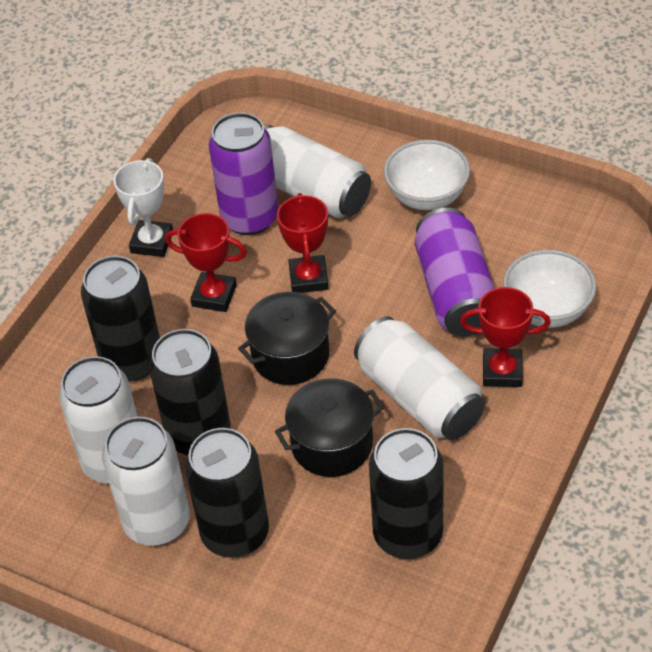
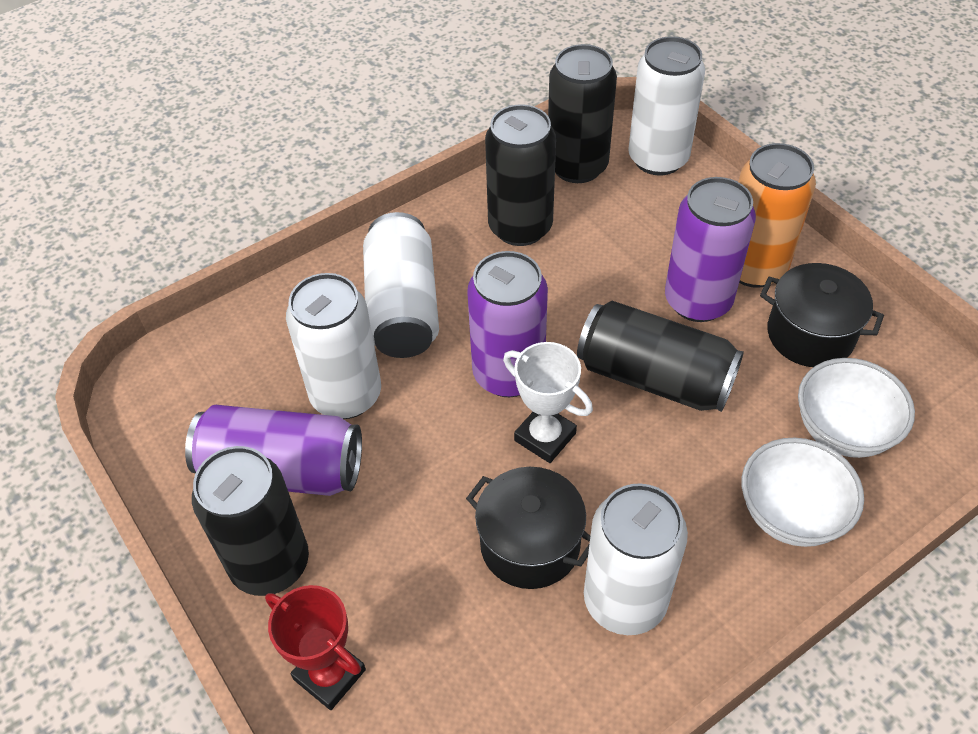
orange can: none = 0 -> [739,143,816,288] = 1
purple can: [208,113,278,235] [415,208,495,337] = 2 -> [185,405,362,496] [467,251,548,397] [665,177,756,322] = 3
red trophy: [165,213,247,312] [277,193,329,293] [460,287,551,387] = 3 -> [265,585,366,710] = 1

